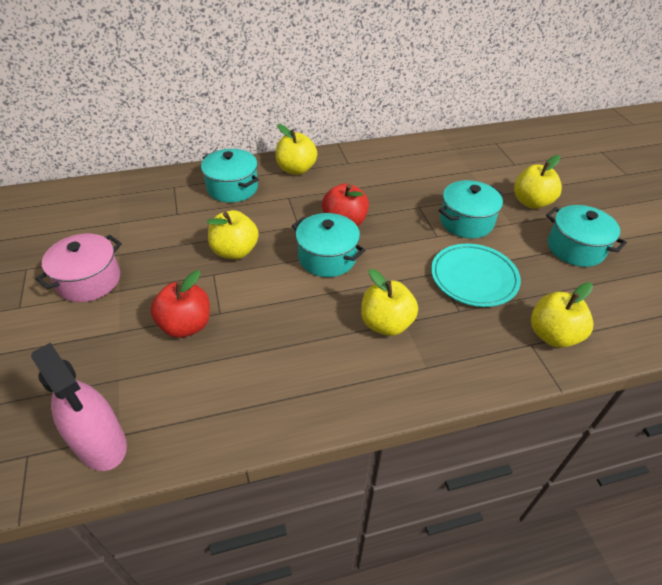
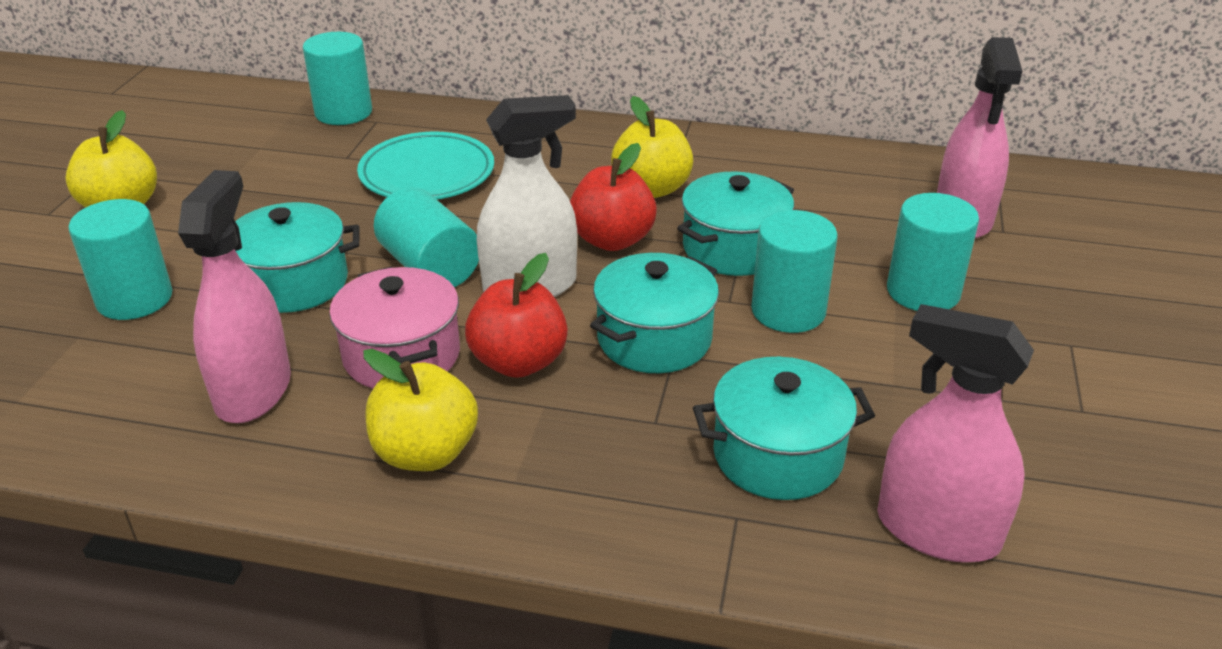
pink spray bottle: [31,343,127,471] = 1 -> [178,170,291,423] [877,304,1034,563] [937,37,1022,238] = 3
turquoise cylinder: none = 0 -> [68,199,173,320] [303,32,372,125] [374,187,479,287] [751,210,838,333] [887,193,979,311] = 5
white spray bottle: none = 0 -> [477,95,577,297] = 1
yellow apple: [207,210,259,259] [276,124,317,175] [361,269,418,336] [514,155,562,209] [531,282,593,348] = 5 -> [66,110,157,208] [363,349,478,471] [611,96,693,198] = 3

